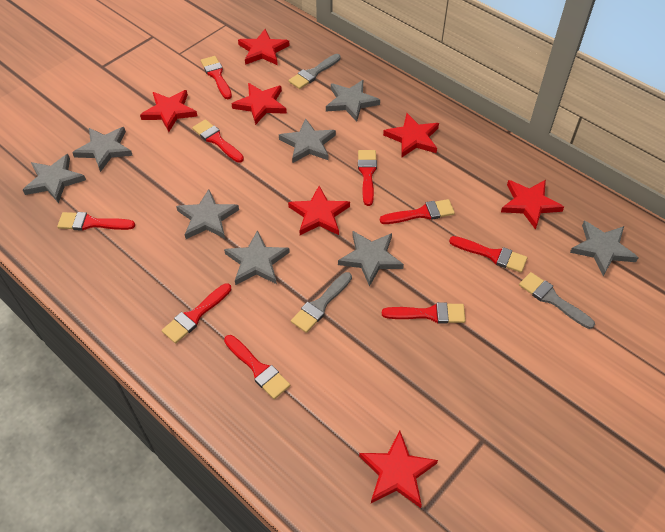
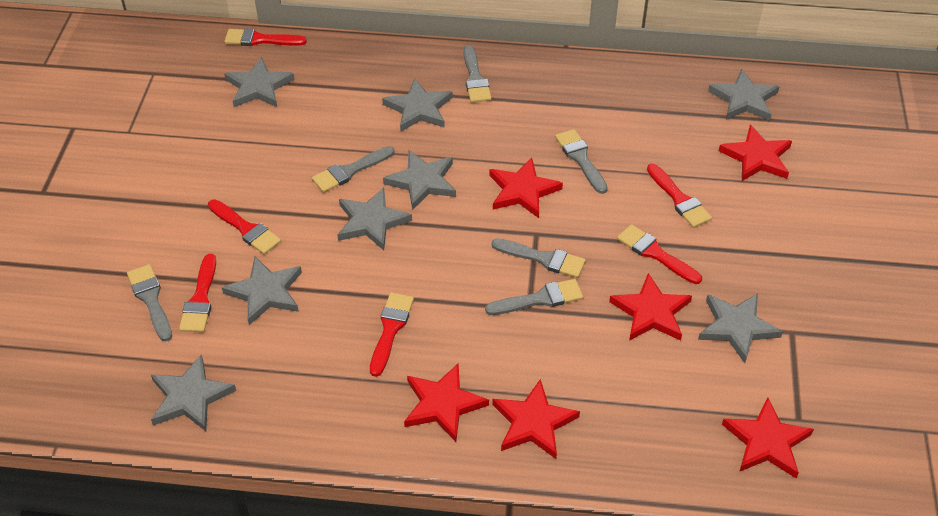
grey brush: [289,54,341,89] [291,272,352,333] [519,272,595,329] = 3 -> [127,264,172,341] [312,146,395,192] [464,45,492,103] [485,279,583,315] [491,238,586,278] [555,129,608,194] = 6
red brush: [57,212,135,231] [162,283,232,343] [192,119,244,163] [201,56,232,99] [224,335,290,399] [358,150,377,206] [380,199,455,224] [382,302,466,324] [449,236,527,273] = 9 -> [179,254,216,332] [208,199,281,254] [224,28,307,46] [370,292,414,377] [617,224,702,284] [647,164,712,228] = 6
red star: [140,90,197,132] [232,83,287,125] [238,29,290,65] [288,186,350,235] [359,430,438,508] [383,113,439,157] [501,180,564,230] = 7 -> [404,364,489,442] [489,158,563,218] [492,379,580,459] [609,273,692,341] [719,125,792,181] [722,398,814,478] = 6

